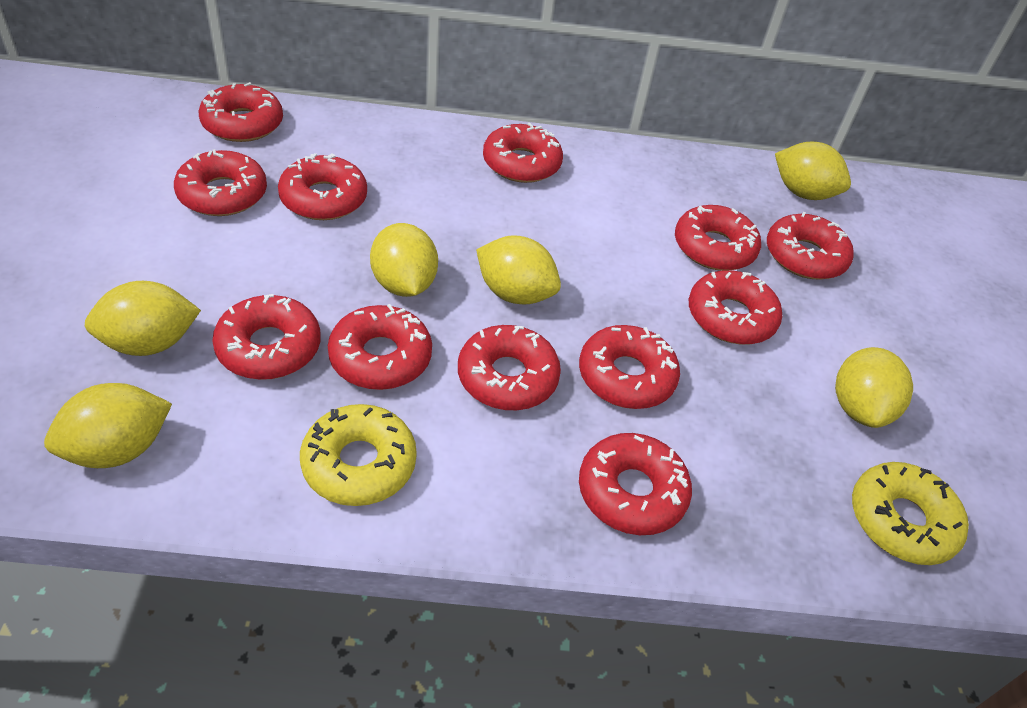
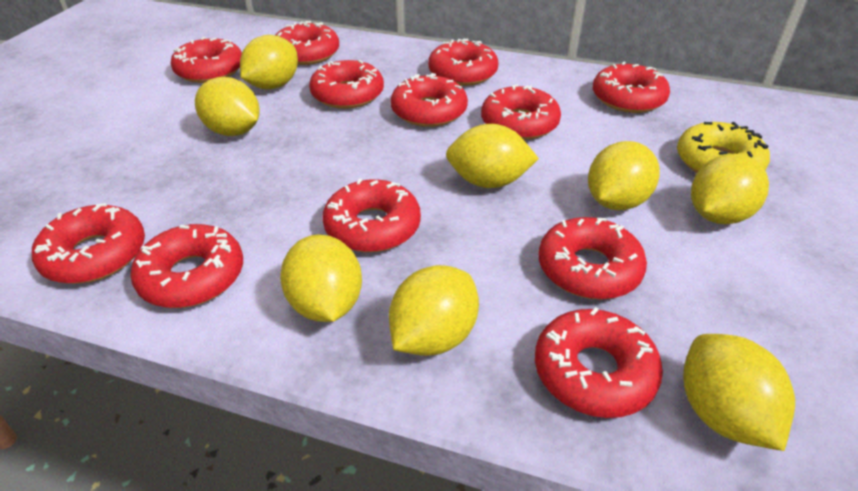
yellow donut: [300,404,417,506] [852,462,969,565] = 2 -> [677,122,770,173] = 1
yellow lemon: [44,383,172,468] [85,281,201,356] [370,223,438,297] [476,235,561,304] [775,142,851,200] [835,347,913,428] = 6 -> [195,77,260,136] [240,35,298,89] [280,234,362,322] [389,265,479,356] [446,124,539,188] [588,141,660,210] [683,334,795,451] [691,154,769,224] = 8

